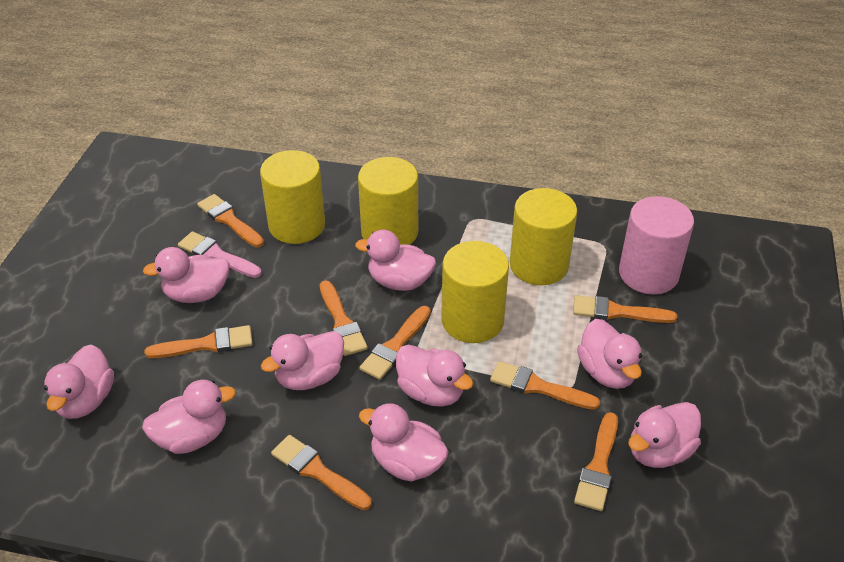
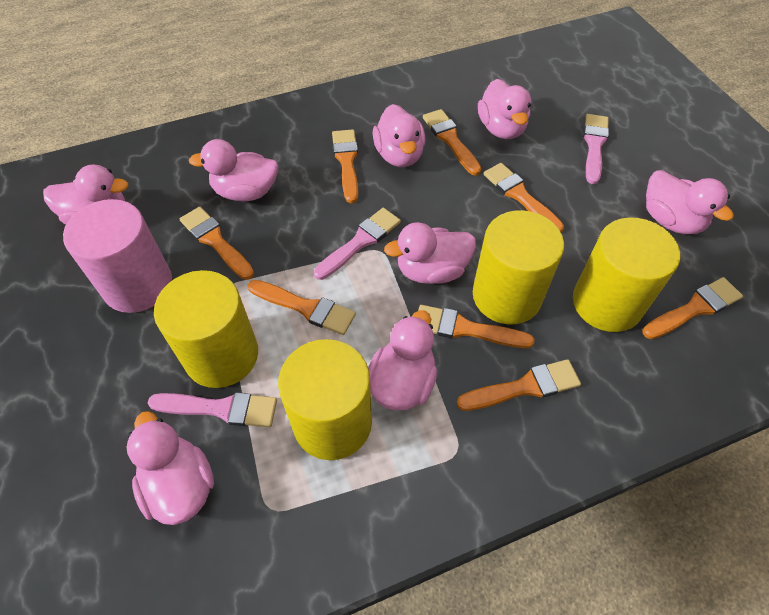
pink brush: [178,231,262,278] = 1 -> [148,392,277,427] [314,208,401,280] [583,114,609,184] = 3
pink duck: [44,344,114,419] [142,380,236,454] [143,247,230,303] [261,331,344,390] [355,230,436,291] [359,403,449,481] [396,345,473,406] [577,319,642,389] [628,402,701,468] = 9 -> [43,165,129,225] [127,411,214,525] [189,139,279,201] [368,310,437,411] [373,104,425,167] [384,222,476,284] [478,79,531,139] [646,170,734,234] = 8

